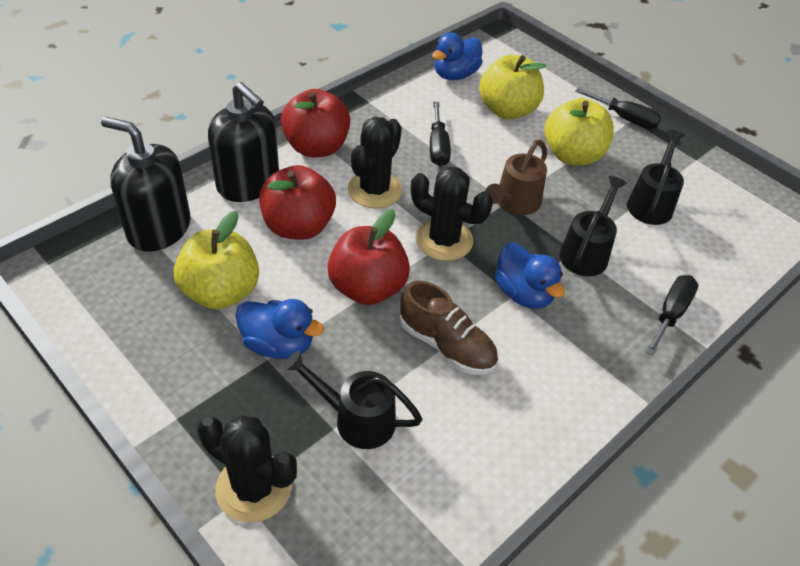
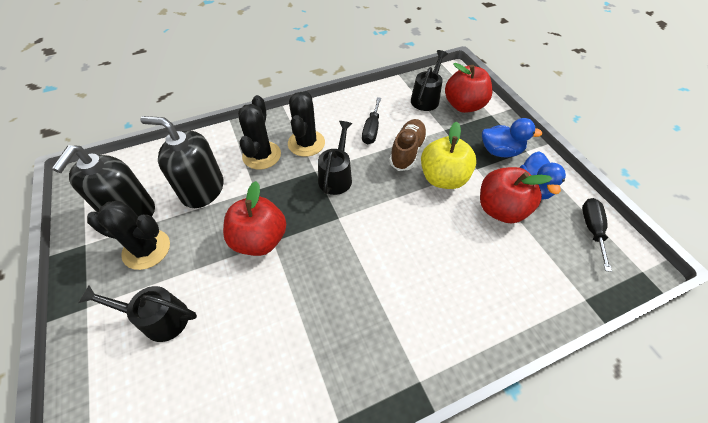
black screwdriver: [430,102,451,166] [575,88,661,129] [646,275,698,356] = 3 -> [362,97,381,145] [582,198,612,272] = 2
blue duck: [235,299,324,359] [432,32,483,80] [495,243,564,309] = 3 -> [482,118,542,157] [519,151,566,200] = 2
brown watering can: [485,140,547,215] = 1 -> none = 0
yellow apple: [174,211,259,309] [479,55,546,119] [545,98,614,165] = 3 -> [421,122,477,189] = 1

